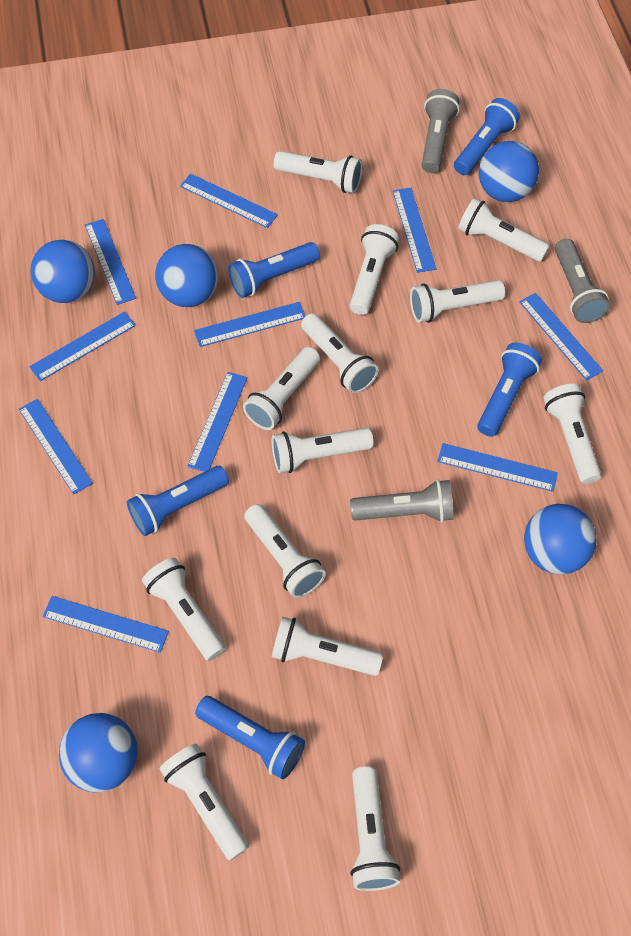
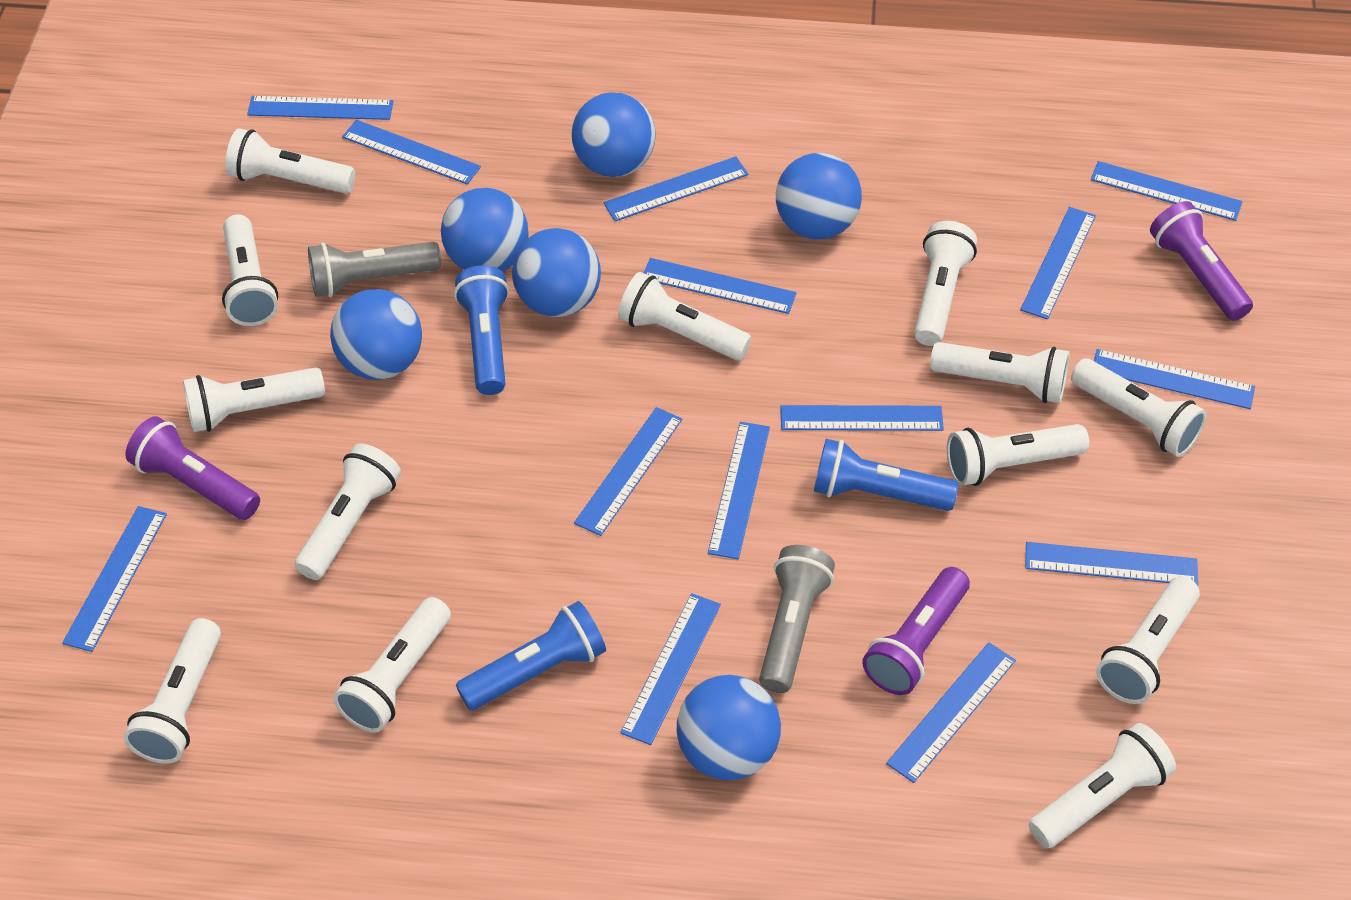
blue ball: [31,240,95,303] [59,713,138,792] [155,244,218,307] [479,141,539,202] [524,504,596,575] = 5 -> [330,289,422,380] [441,188,529,272] [512,228,601,317] [572,92,656,177] [677,675,781,780] [776,153,862,239] = 6
blue flashlight: [127,466,229,536] [195,696,305,779] [228,242,320,298] [454,98,520,175] [477,343,542,437] = 5 -> [454,265,509,395] [456,601,606,710] [814,439,958,511] = 3
blue ruler: [19,399,93,495] [29,311,136,381] [43,596,169,653] [85,219,136,305] [180,173,278,228] [187,372,247,472] [194,302,306,347] [393,188,437,273] [437,443,558,492] [519,293,603,381] = 10 -> [62,506,167,652] [247,96,393,120] [342,120,481,184] [574,407,682,536] [603,156,748,222] [620,593,721,745] [644,258,797,314] [708,422,770,559] [780,405,944,431] [886,642,1016,783] [1020,207,1096,319] [1025,542,1198,586] [1091,161,1242,221] [1094,349,1255,409] = 14
grey flashlight: [350,480,454,522] [422,89,460,173] [555,239,610,323] = 3 -> [308,242,441,297] [759,545,835,693] = 2
purple flashlight: none = 0 -> [125,416,260,520] [862,567,970,695] [1150,201,1253,321] = 3

